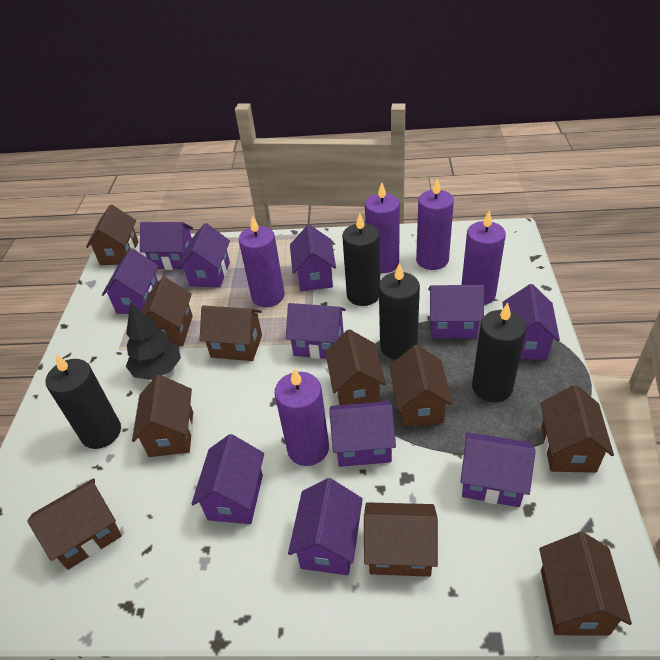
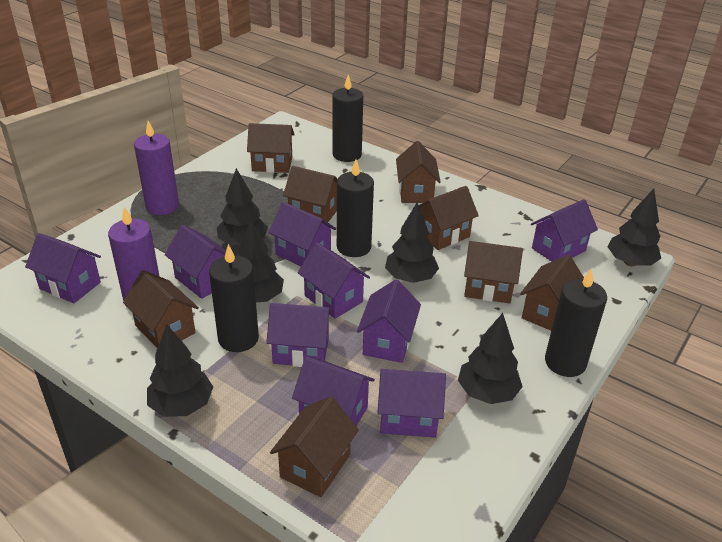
black tree: [126,303,181,380] = 1 -> [147,324,213,417] [217,168,268,246] [238,220,284,302] [385,203,439,283] [458,313,523,404] [607,189,661,267] = 6
brown house: [27,478,122,570] [86,205,139,265] [132,375,193,457] [141,277,193,346] [200,305,262,361] [325,329,386,405] [364,502,438,577] [389,345,453,427] [539,532,632,636] [540,385,614,473] = 10 -> [123,270,199,348] [247,123,295,173] [270,397,359,497] [283,166,337,222] [396,141,440,203] [419,186,479,250] [464,241,523,304] [520,255,584,331] = 8
purple candle: [238,216,285,307] [274,368,329,466] [365,182,400,273] [416,178,454,270] [461,210,506,305] = 5 -> [108,207,159,309] [134,121,179,215] = 2
purple house: [102,248,158,314] [140,222,193,270] [178,223,230,287] [191,434,264,524] [286,303,346,359] [288,478,363,575] [290,224,336,291] [329,401,396,467] [428,285,484,339] [460,432,536,507] [502,284,560,360] = 11 -> [25,233,101,303] [165,225,226,299] [266,303,333,367] [269,202,336,266] [292,357,375,426] [298,242,370,319] [357,279,421,363] [378,369,446,438] [531,199,598,262] = 9

